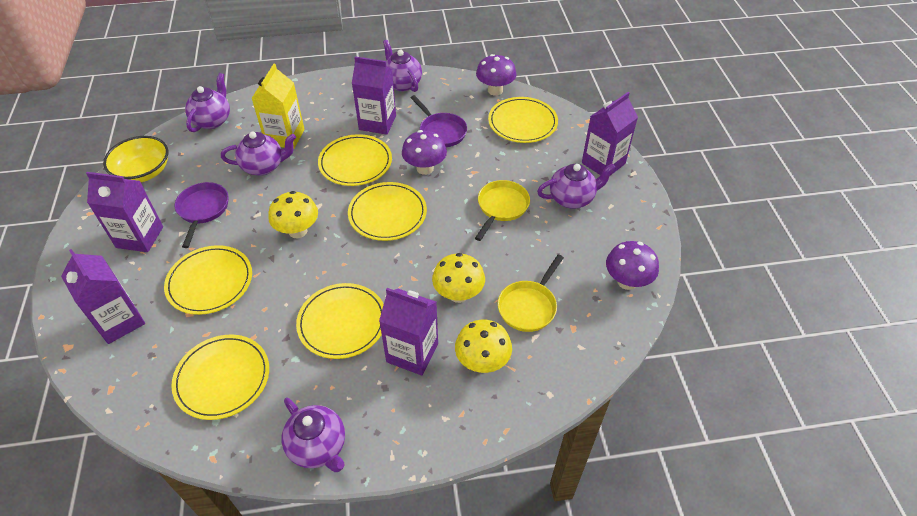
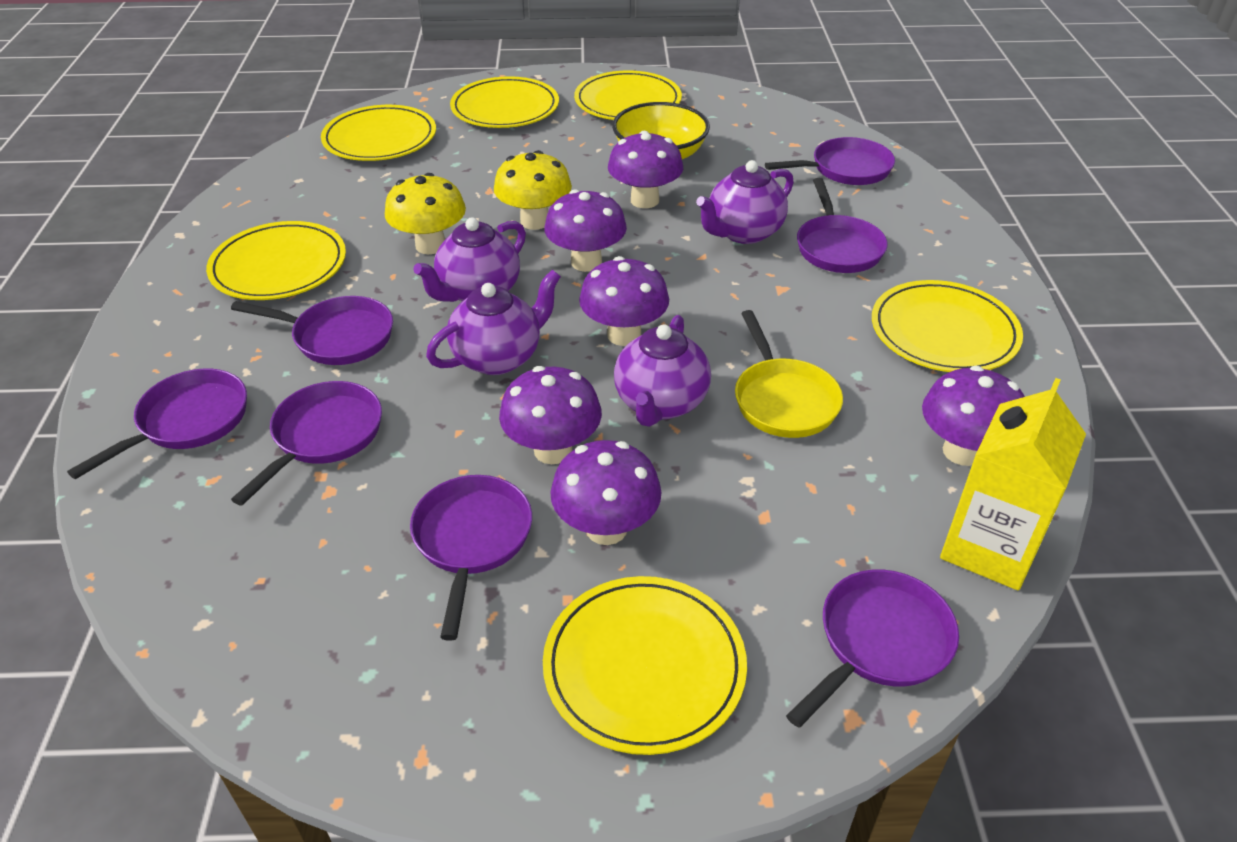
purple carton: [61,249,145,344] [86,172,163,252] [352,56,396,135] [379,288,438,376] [582,92,638,176] = 5 -> none = 0
purple mushroom: [402,130,447,175] [476,54,516,96] [606,241,659,290] = 3 -> [499,366,602,464] [544,189,627,272] [550,440,662,545] [579,256,669,346] [608,131,683,208] [922,366,1025,466] = 6
purple pan: [175,182,229,248] [411,95,467,147] = 2 -> [67,368,247,479] [231,296,393,365] [231,381,382,505] [410,475,532,641] [765,137,895,185] [786,570,959,728] [797,178,888,273] = 7
purple teapot: [185,73,230,132] [221,132,296,176] [282,398,345,472] [383,40,422,92] [537,163,616,209] = 5 -> [413,217,526,302] [426,270,561,375] [614,315,711,427] [696,160,794,244] = 4
yellow mushroom: [268,191,318,238] [432,253,485,303] [455,320,512,373] = 3 -> [385,173,466,254] [494,150,572,230] = 2
yellow pan: [475,180,530,241] [498,255,564,332] = 2 -> [735,310,843,438] = 1

